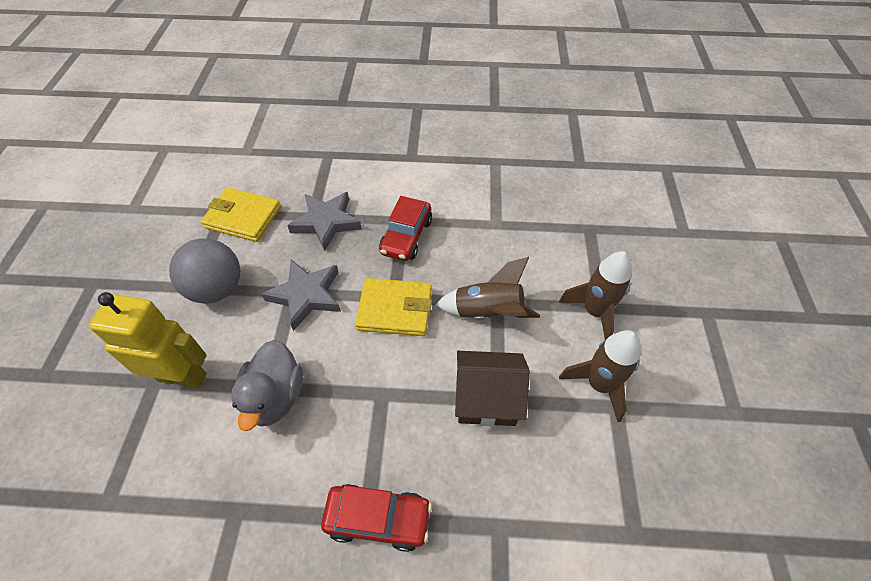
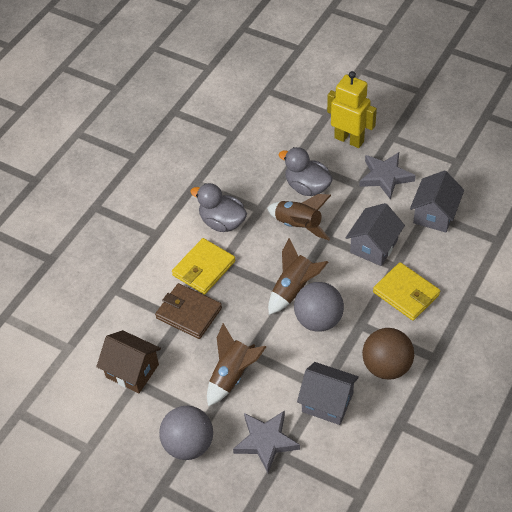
brown ball: none = 0 -> [362,328,414,380] = 1
brown wallet: none = 0 -> [155,283,222,339] = 1
grey ball: [169,238,240,303] = 1 -> [159,406,213,460] [294,282,344,332] = 2
grey duck: [231,340,303,431] = 1 -> [190,183,247,232] [279,147,333,196] = 2
grey house: none = 0 -> [297,362,359,425] [346,203,405,266] [410,170,464,232] = 3
red car: [321,484,432,552] [379,196,432,261] = 2 -> none = 0

